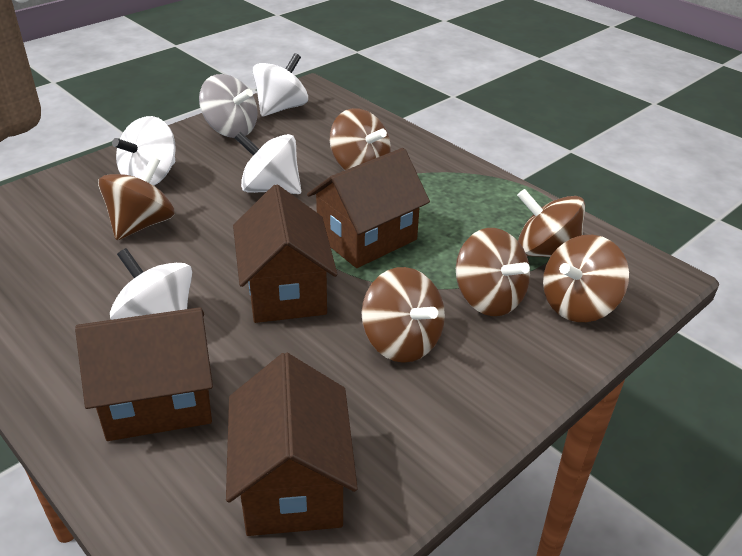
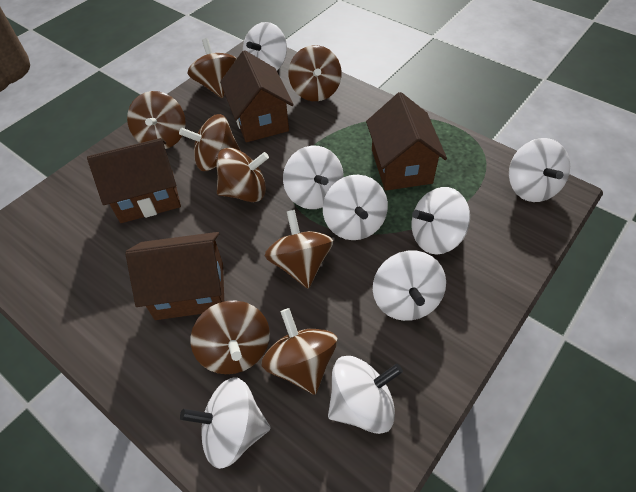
brown spinning top: [98,156,175,240] [330,108,391,170] [361,267,445,363] [456,228,530,316] [517,189,585,257] [543,235,629,322] = 6 -> [127,91,186,149] [179,114,241,171] [188,38,237,98] [191,301,270,374] [216,148,269,202] [262,308,338,395] [265,210,333,288] [289,45,342,101] = 8
grey spinning top: [199,74,258,138] = 1 -> none = 0
white spinning top: [110,248,192,320] [112,116,176,186] [235,132,301,194] [252,53,308,117] = 4 -> [180,377,271,469] [243,22,287,70] [283,146,344,209] [323,175,388,240] [328,356,403,434] [373,251,446,321] [412,187,470,255] [509,138,570,202] = 8

